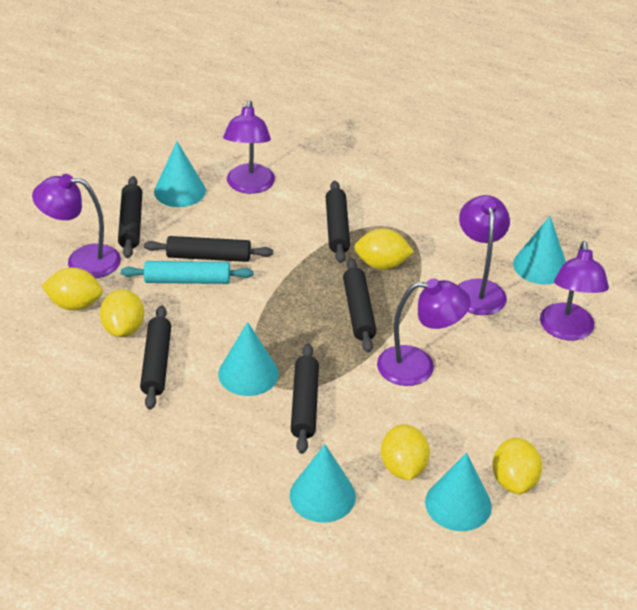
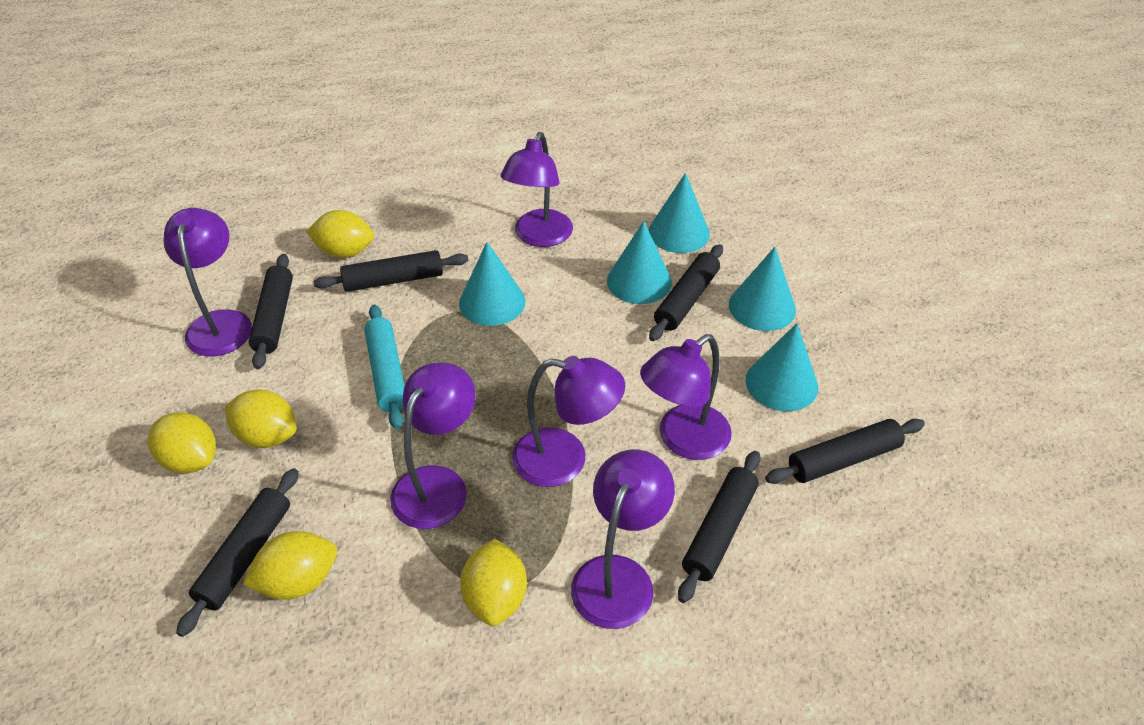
purple lamp: [32,174,121,278] [223,100,275,194] [377,278,471,386] [458,195,510,315] [540,241,609,340] = 5 -> [164,208,252,356] [390,363,476,529] [500,132,573,247] [512,356,625,487] [571,450,675,629] [640,334,732,460] = 6

